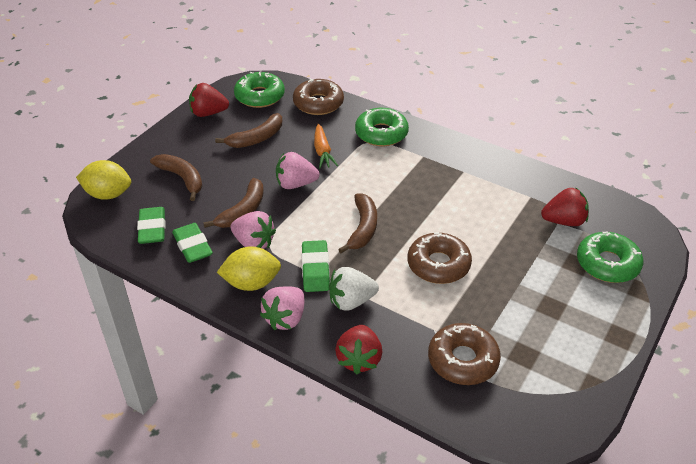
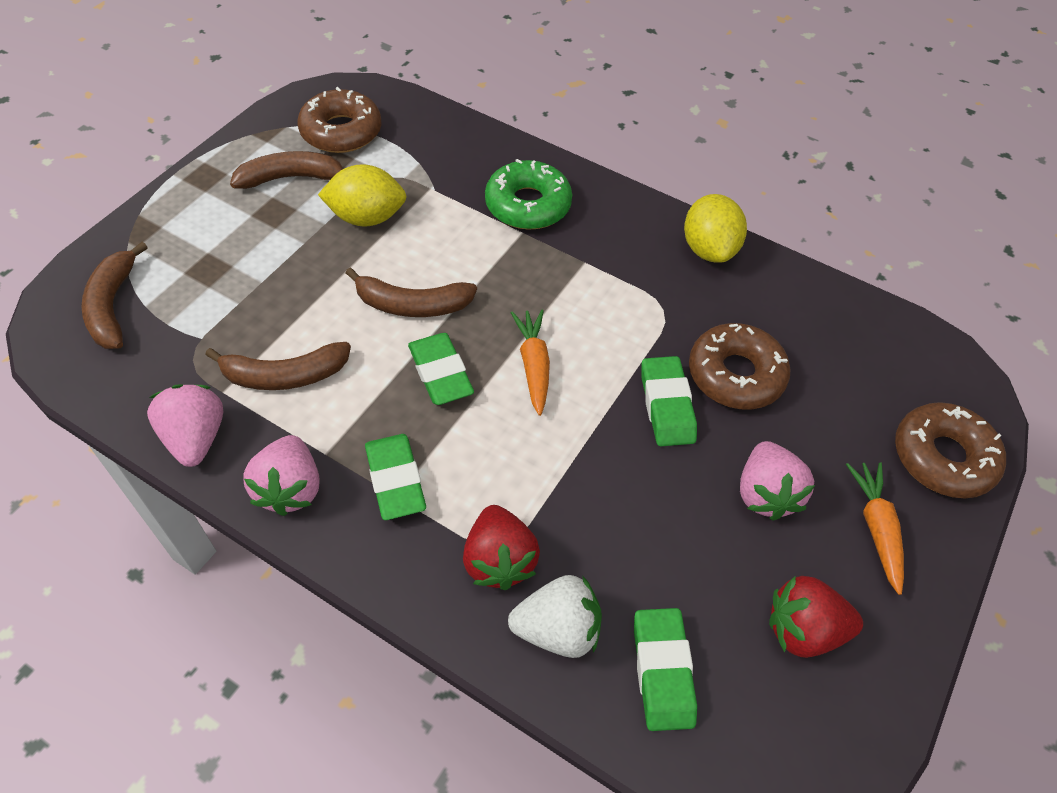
green donut: [234,71,285,108] [355,108,409,146] [577,232,643,283] = 3 -> [485,159,572,229] = 1
green eraser: [137,207,165,244] [172,223,213,263] [302,240,330,292] = 3 -> [365,434,426,520] [408,333,474,405] [634,608,697,731] [641,356,697,446] = 4
orange carrot: [314,124,338,169] = 1 -> [511,310,550,416] [846,462,904,595] = 2
red strawberry: [189,83,229,117] [335,325,382,374] [541,188,589,226] = 3 -> [463,505,540,590] [769,576,863,658] = 2

